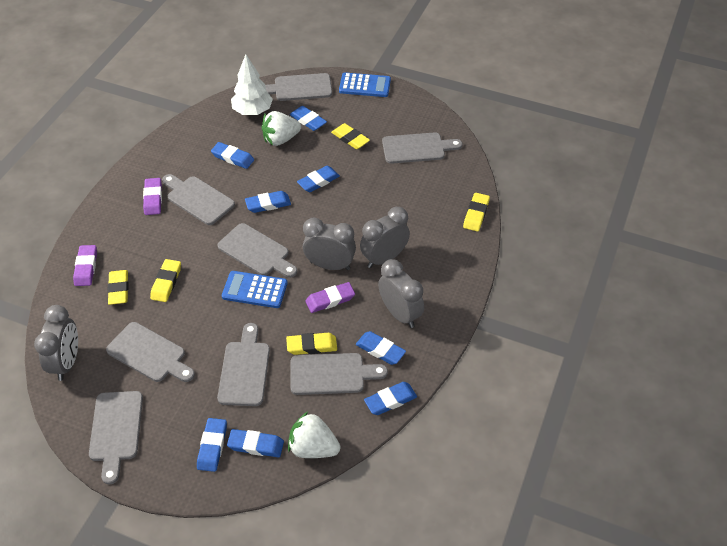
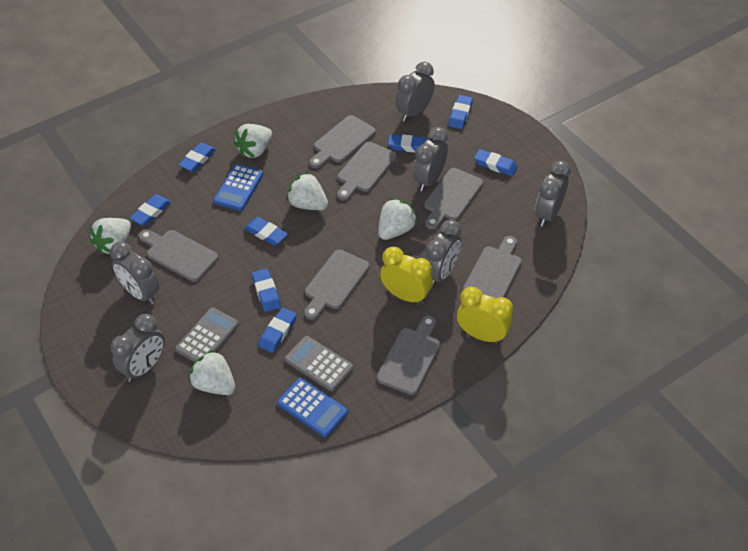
grey calculator: none = 0 -> [175,307,239,362] [285,336,353,391] = 2
grey clock: [34,305,78,381] [303,218,356,270] [360,207,410,268] [378,259,424,328] = 4 -> [110,242,159,304] [111,314,165,382] [396,62,435,122] [413,127,448,192] [425,220,461,287] [535,161,571,227] = 6
grey cutting board: [89,391,143,484] [106,322,195,382] [162,174,235,225] [217,223,297,278] [217,323,270,406] [265,73,332,101] [290,353,388,395] [382,132,462,164] = 8 -> [139,229,218,282] [304,249,369,320] [309,115,376,168] [337,142,397,200] [377,315,440,395] [424,168,483,229] [463,236,522,299] = 7
purple eraser: [73,245,97,286] [143,178,162,215] [306,282,355,313] = 3 -> none = 0
white strawberry: [262,111,301,146] [288,412,341,458] = 2 -> [89,218,131,255] [189,349,235,395] [234,124,272,158] [287,172,328,210] [378,198,417,240] = 5
white tree: [231,54,273,115] = 1 -> none = 0
yellow clock: none = 0 -> [380,246,433,304] [457,287,513,343] = 2
yellow eraser: [107,270,129,305] [150,259,181,302] [286,333,337,355] [331,123,370,149] [463,193,490,231] = 5 -> none = 0

